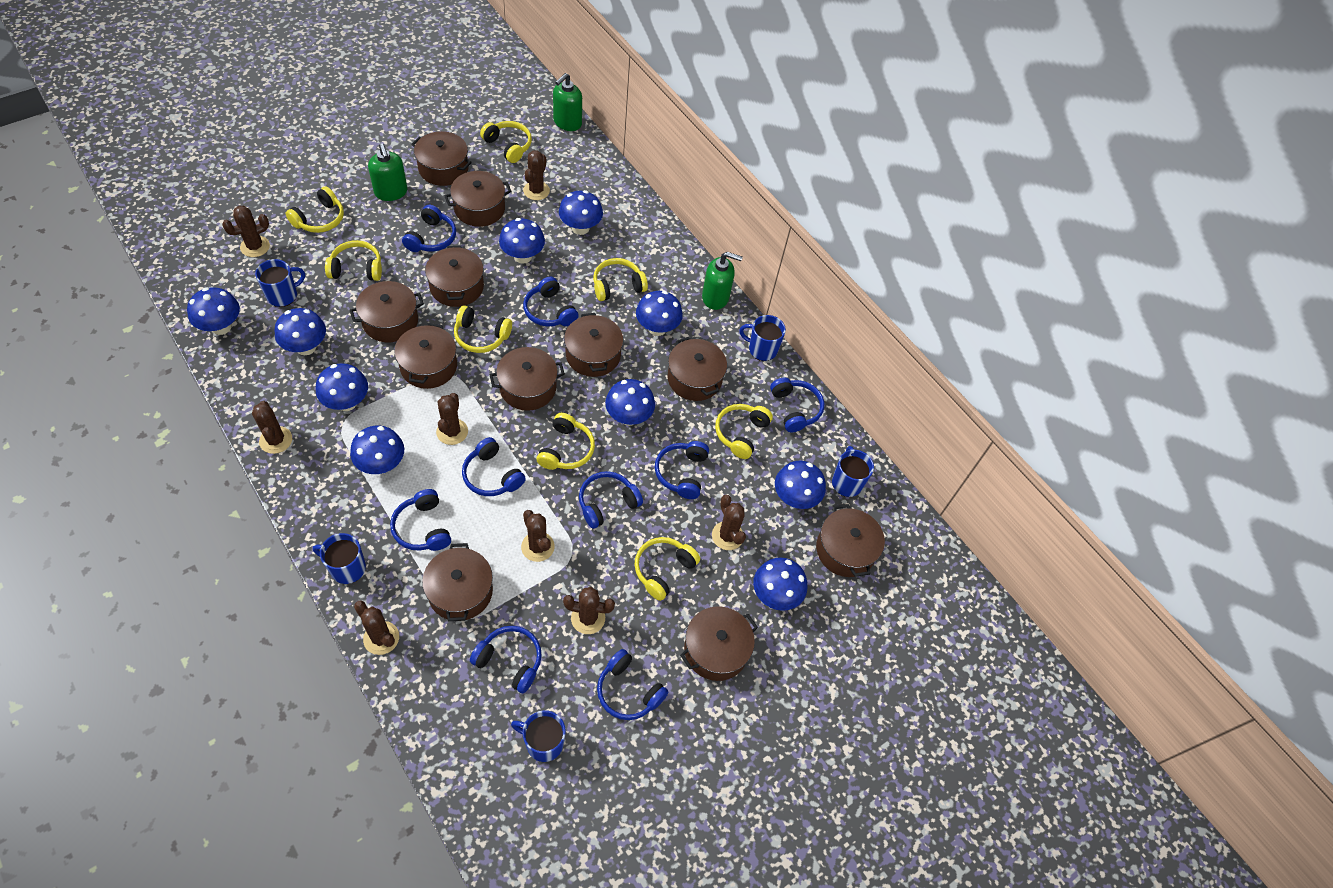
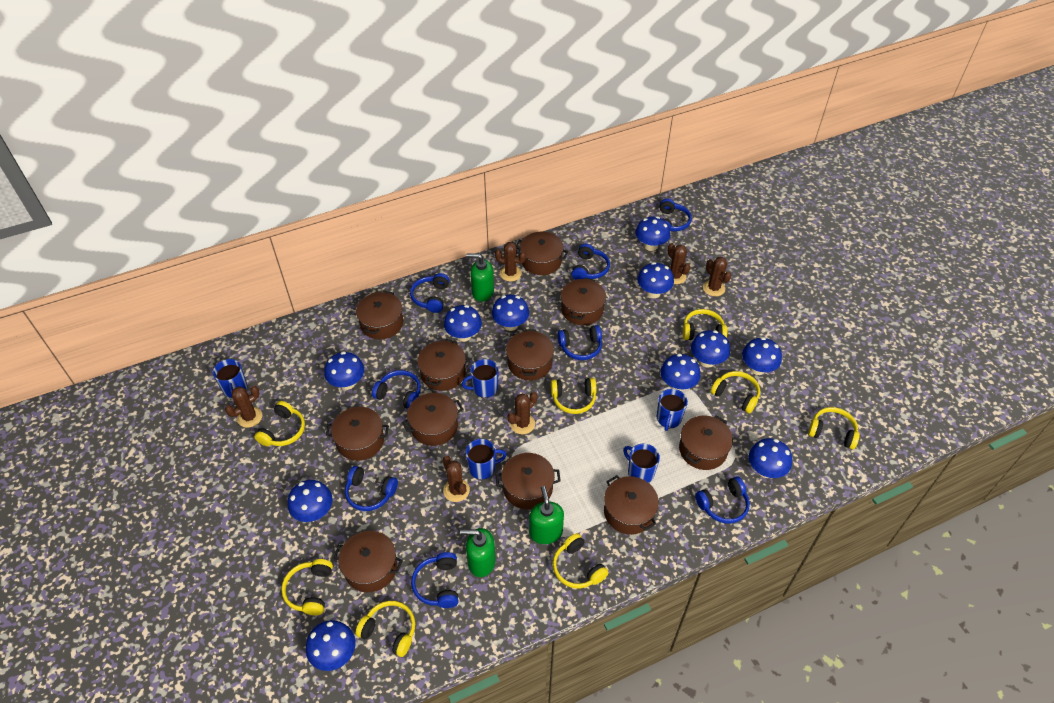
blue headphones: [390,489,451,551] [402,205,456,252] [462,437,526,496] [470,626,542,693] [523,277,579,327] [579,471,643,529] [597,649,668,720] [655,441,709,499] [770,377,824,432] = 9 -> [345,466,398,511] [372,370,421,409] [410,273,449,313] [411,552,459,608] [558,325,602,360] [571,244,610,280] [660,199,692,232] [695,476,750,524] = 8
blue mushroom: [187,287,240,335] [274,308,326,355] [316,363,368,411] [350,426,404,474] [499,218,545,264] [559,190,603,235] [605,379,655,426] [636,291,683,336] [753,557,807,611] [775,461,826,509] = 10 -> [288,480,333,522] [306,620,355,671] [324,351,364,390] [444,305,482,342] [492,295,529,331] [635,216,670,251] [637,262,674,298] [660,354,701,391] [691,330,730,368] [742,337,782,375] [749,438,792,478] = 11
brown cactus: [222,206,270,257] [252,401,292,454] [354,600,399,655] [436,393,468,445] [521,510,555,562] [523,150,550,200] [563,587,615,634] [712,495,746,550] = 8 -> [225,386,262,428] [443,456,470,502] [495,242,526,281] [507,392,537,434] [668,243,690,284] [703,257,731,297] = 6

